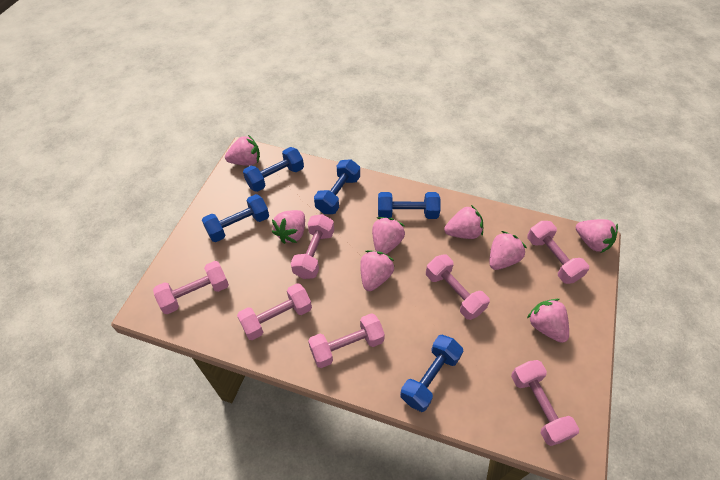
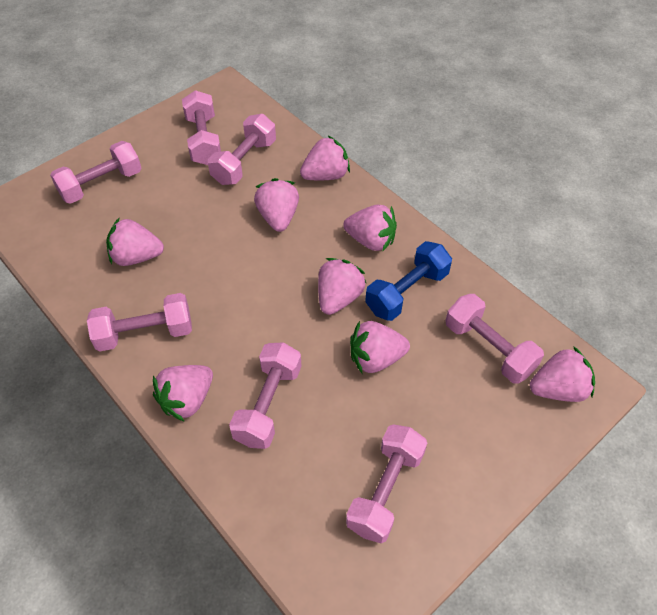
blue dumbbell: [202,194,269,242] [243,147,304,192] [314,159,360,214] [378,192,440,219] [400,335,463,412] = 5 -> [365,241,452,321] = 1

